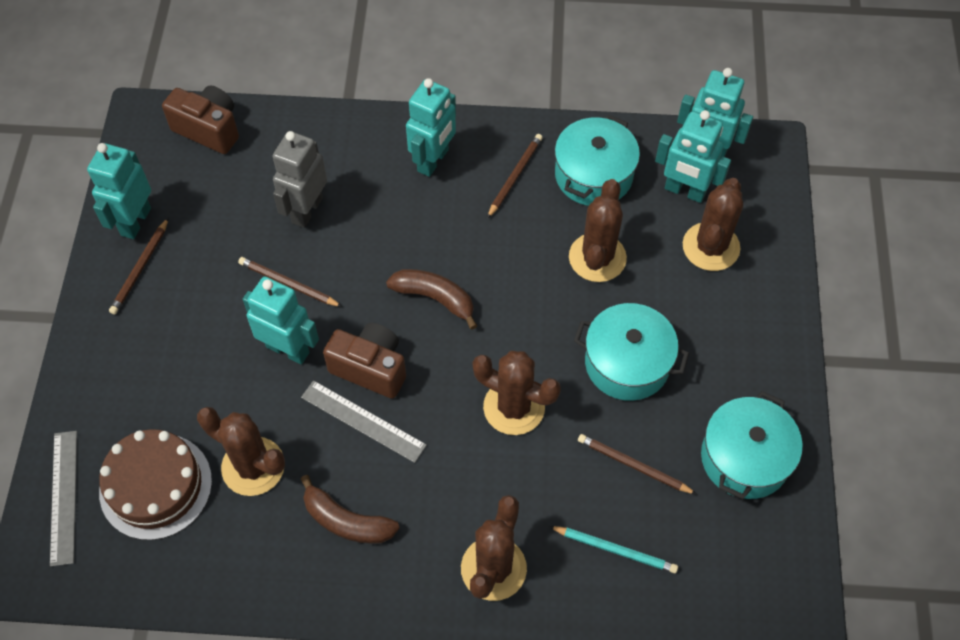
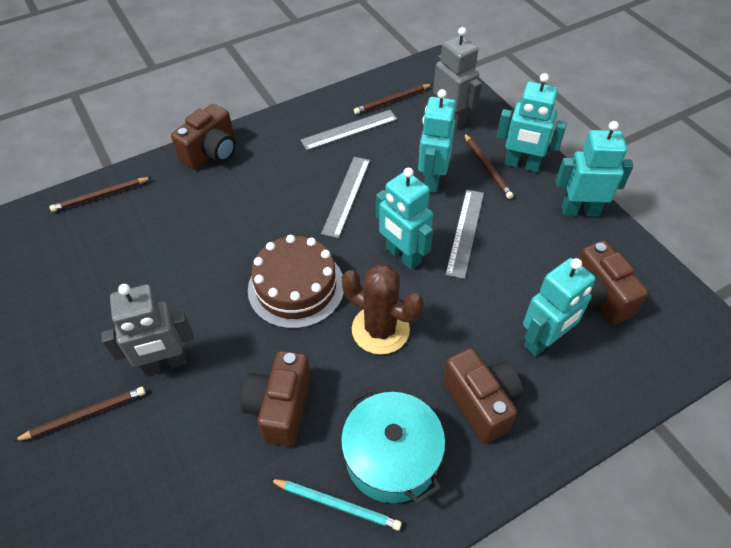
brown banana: [301,475,400,544] [386,269,477,330] = 2 -> none = 0
brown cactus: [197,407,285,496] [461,495,527,601] [473,351,561,435] [569,179,627,282] [683,178,743,271] = 5 -> [342,264,424,355] = 1
brown camera: [162,85,239,154] [323,323,406,399] = 2 -> [171,104,236,169] [241,351,311,447] [443,348,523,444] [579,241,648,324] = 4
grey robot: [272,131,327,228] = 1 -> [101,284,194,375] [433,27,482,129] = 2
grey ruler: [50,431,77,567] [301,380,427,463] = 2 -> [300,110,398,150] [321,157,370,238] [445,190,484,279] = 3
turquoise pot: [555,115,640,206] [574,303,689,401] [701,391,803,500] = 3 -> [341,387,445,504] = 1

